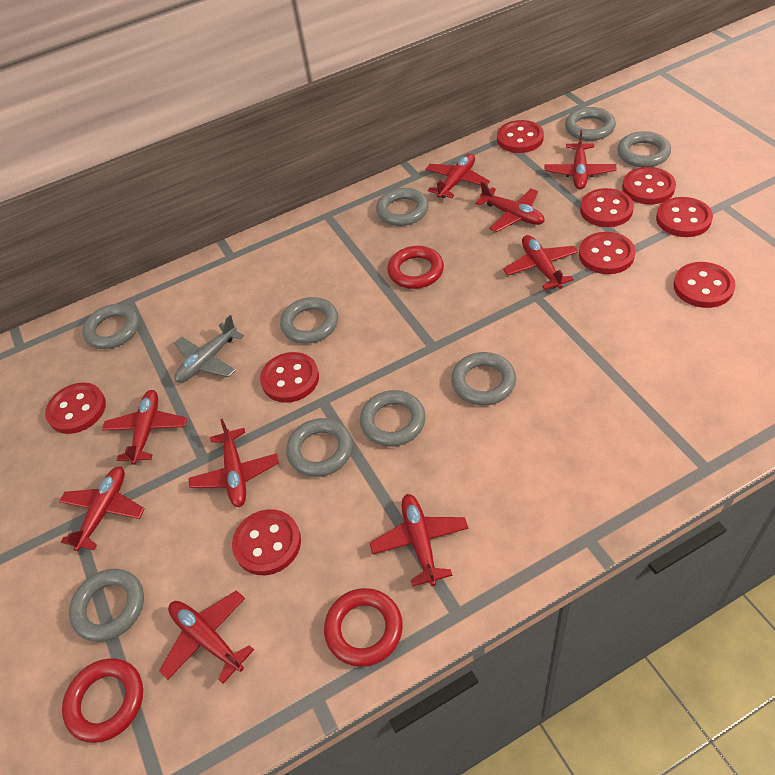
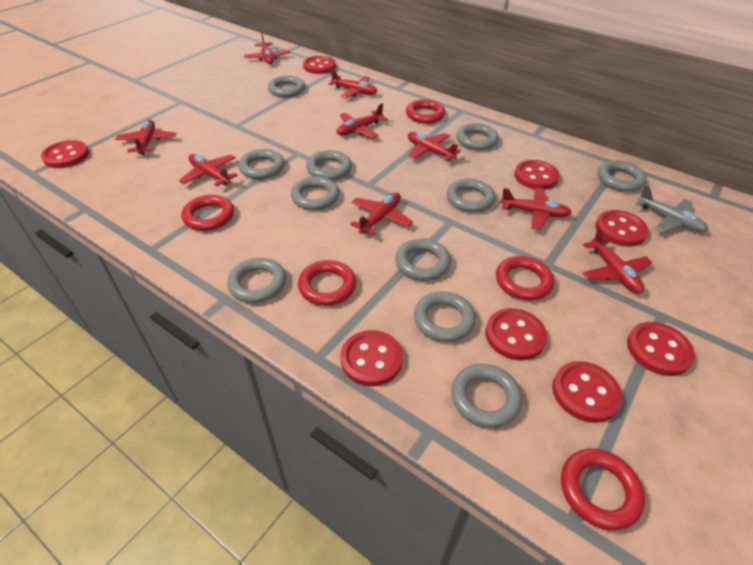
grey ring: [69,569,144,642] [82,304,140,349] [280,297,338,344] [286,418,353,477] [360,390,426,447] [376,188,429,226] [451,352,516,405] [565,107,616,141] [617,131,671,167] = 9 -> [227,258,286,303] [238,149,285,179] [268,75,305,97] [291,176,340,210] [306,150,352,180] [395,239,451,281] [414,291,476,342] [447,179,495,212] [451,364,522,428] [456,123,499,150] [598,160,647,192] = 11
red button: [45,383,106,434] [232,509,301,575] [260,352,319,403] [497,120,544,153] [579,232,635,274] [580,188,634,227] [622,167,676,204] [656,197,713,237] [673,262,735,308] = 9 -> [41,140,89,168] [303,56,336,74] [341,330,403,386] [485,308,547,360] [514,160,560,190] [552,361,622,423] [595,210,648,247] [627,322,695,376] = 8
red ring: [62,658,143,743] [324,588,403,667] [387,246,444,289] = 3 -> [182,195,234,231] [298,260,356,306] [406,99,445,124] [496,256,554,301] [561,448,645,530] = 5

